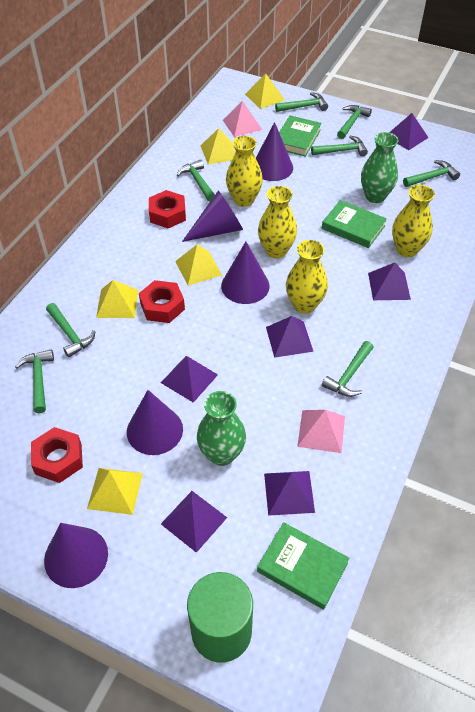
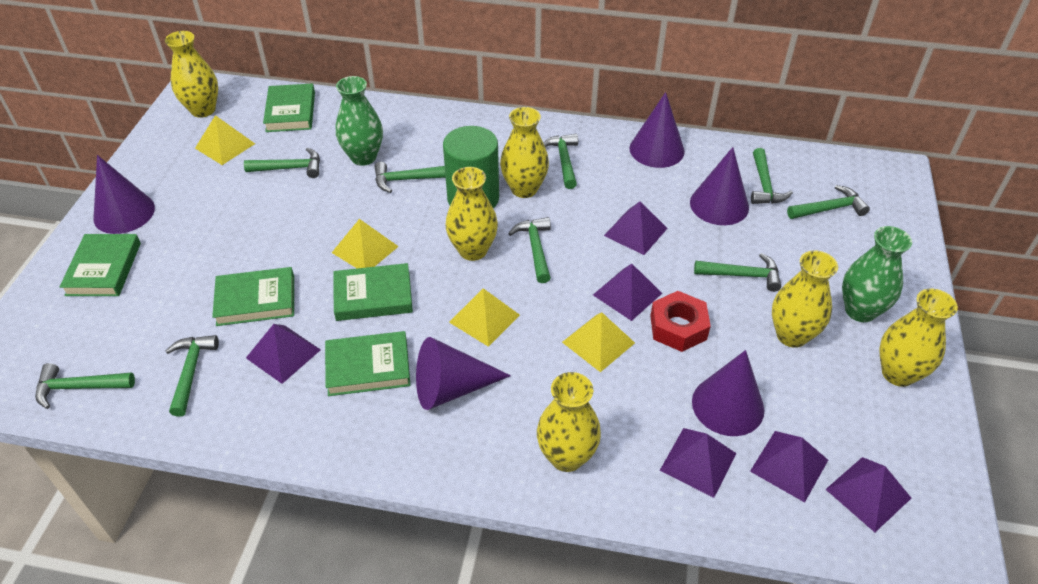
green book: [257,522,350,610] [279,115,322,157] [322,200,387,248] = 3 -> [60,234,141,296] [212,267,294,326] [263,84,315,132] [325,331,411,396] [333,263,413,321] = 5
green hammer: [15,350,54,413] [46,303,95,358] [177,160,215,201] [275,92,328,112] [311,136,368,157] [322,341,374,397] [337,105,372,139] [403,160,460,187] = 8 -> [35,363,135,409] [166,335,219,417] [244,148,320,178] [375,162,446,193] [508,217,551,283] [543,134,578,189] [694,253,781,292] [751,148,793,204] [787,185,870,219] = 9
pink pyramid: [223,101,262,137] [297,410,345,453] = 2 -> none = 0
red nut: [31,427,83,483] [139,280,185,323] [149,190,186,229] = 3 -> [650,291,711,352] = 1
yellow pyramid: [87,468,143,515] [96,280,138,318] [175,244,222,286] [201,128,236,165] [245,73,285,109] = 5 -> [195,115,255,165] [332,219,399,268] [449,288,520,347] [562,313,635,372] = 4
yellow vase: [226,136,263,207] [258,186,297,258] [286,240,328,314] [392,185,435,257] = 4 -> [165,31,218,118] [446,167,498,261] [500,107,549,198] [537,372,601,472] [772,251,838,348] [879,288,958,387] = 6

